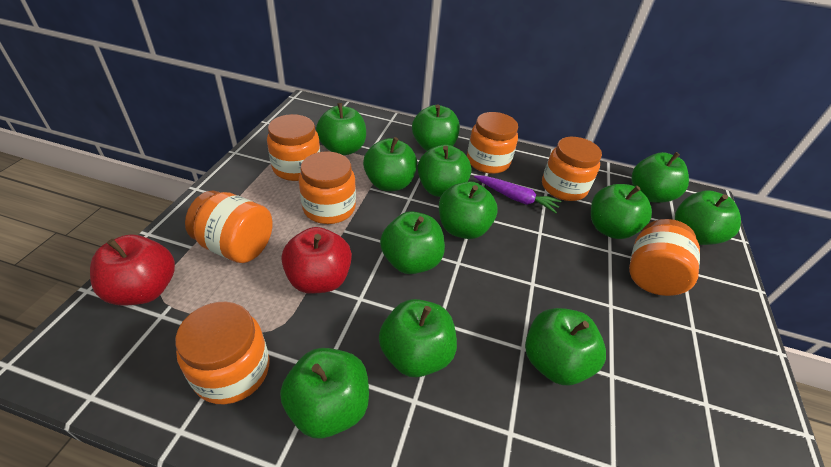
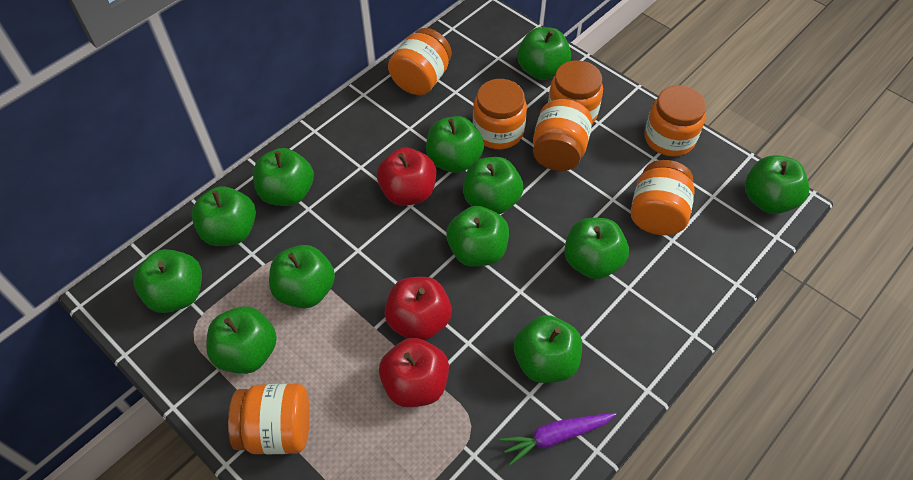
red apple: [90,234,175,306] [281,227,352,294] = 2 -> [377,148,436,206] [379,338,449,407] [385,277,452,341] = 3

